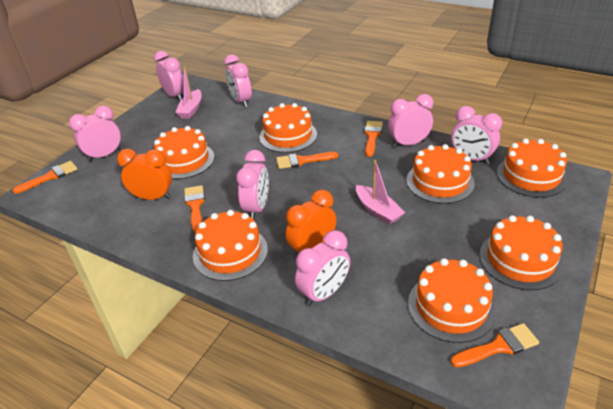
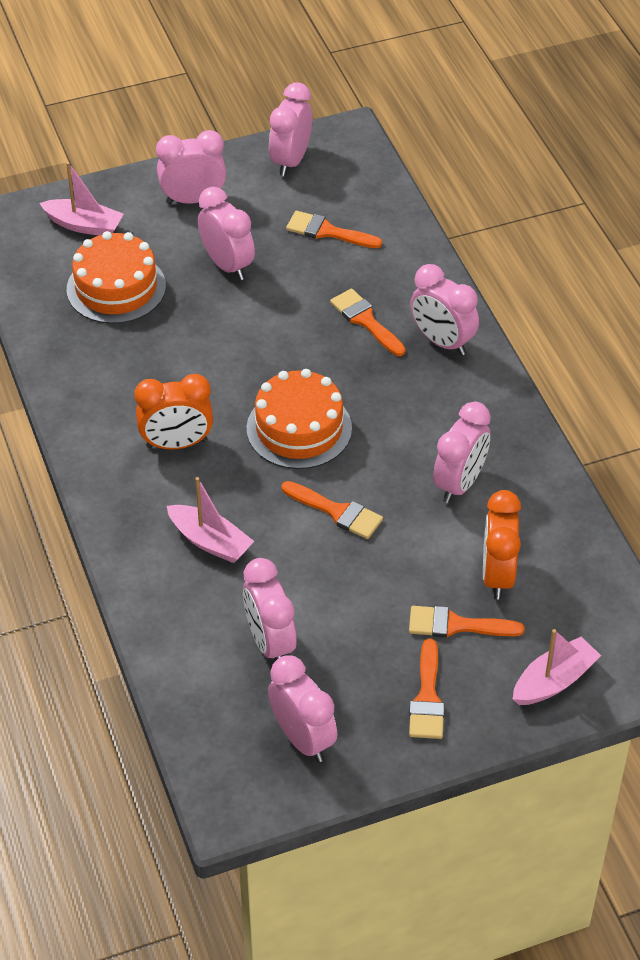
orange cake: [154,126,214,179] [193,210,268,281] [259,103,317,153] [406,144,475,204] [408,258,496,343] [480,215,563,290] [497,138,567,198] = 7 -> [67,231,166,324] [247,369,352,469] = 2
pink boat: [175,66,201,119] [356,160,405,225] = 2 -> [40,162,124,235] [167,477,254,563] [513,629,601,705] = 3

